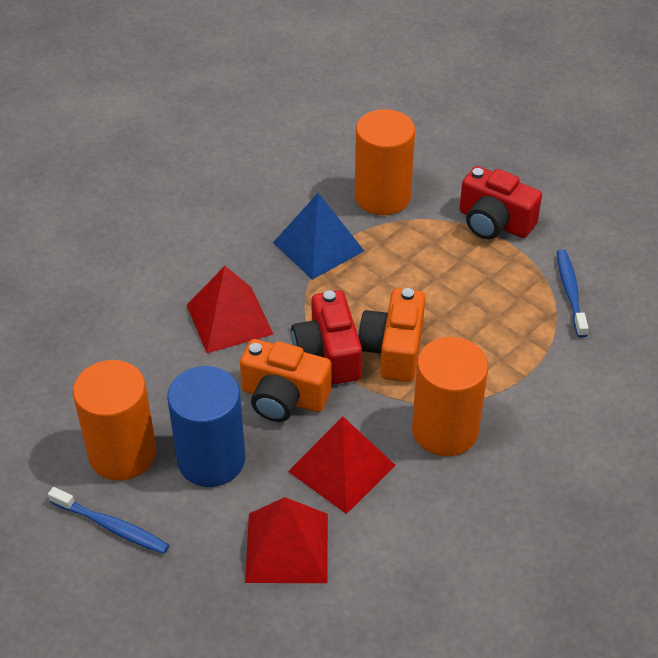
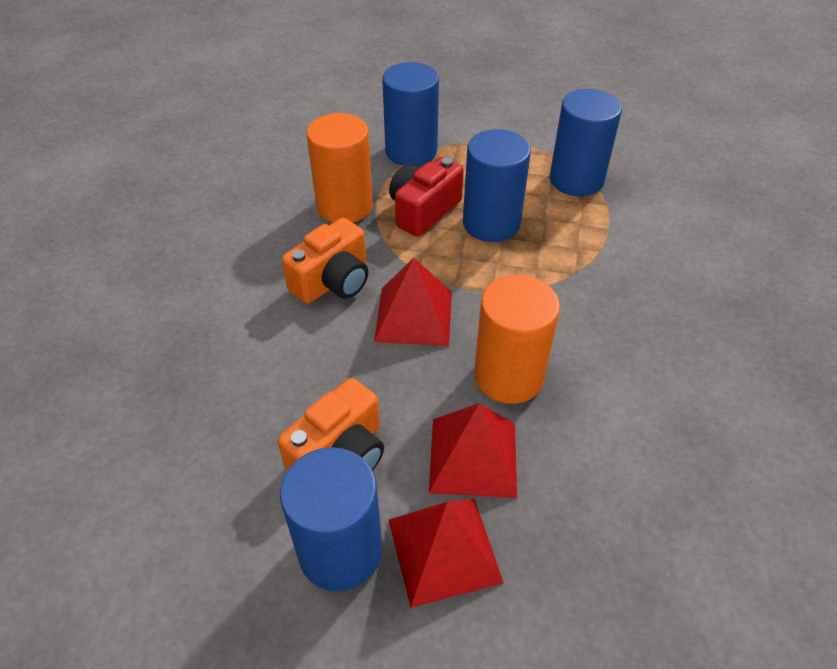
blue cylinder: [167,366,245,487] = 1 -> [280,447,382,592] [382,62,439,166] [463,129,531,242] [550,89,622,197] = 4
blue pyramid: [273,193,364,280] = 1 -> none = 0
blue toothbrush: [48,487,169,554] [557,249,588,338] = 2 -> none = 0
orange cylinder: [73,360,156,481] [355,109,415,215] [412,337,488,456] = 3 -> [306,113,373,223] [474,275,560,404] = 2
red camera: [291,290,362,385] [459,166,542,239] = 2 -> [389,157,464,237] = 1

